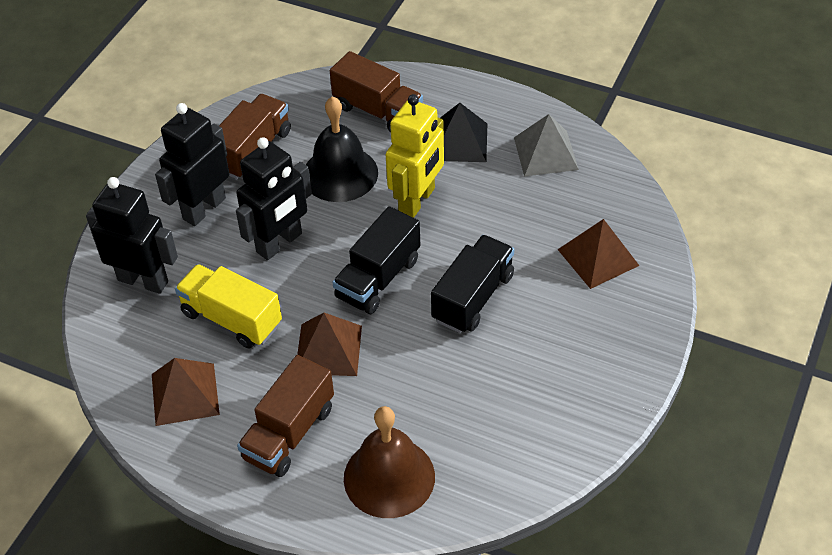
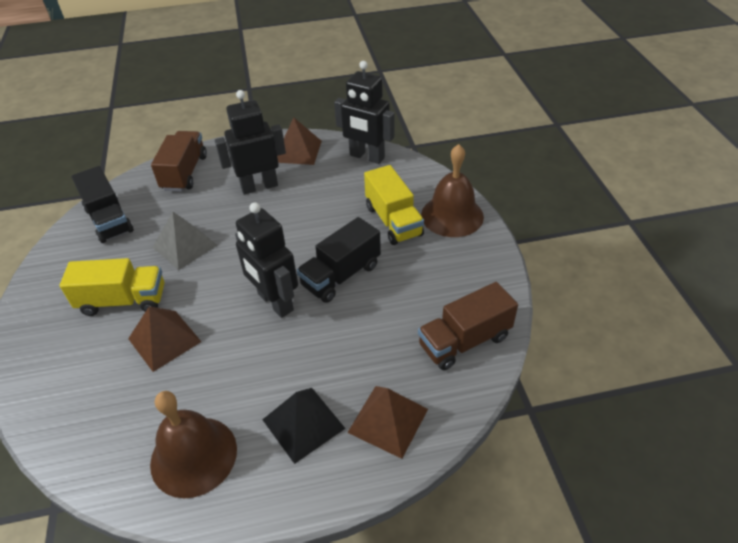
black bell: [306,96,378,202] = 1 -> none = 0
brown bell: [344,406,435,518] = 1 -> [150,391,237,498] [421,144,484,237] = 2
brown truck: [219,94,291,179] [237,355,334,477] [330,51,423,132] = 3 -> [151,131,207,192] [418,282,518,370] = 2
yellow robot: [386,94,444,218] = 1 -> none = 0
yellow truck: [175,264,282,348] = 1 -> [60,258,164,316] [364,165,424,245] = 2

